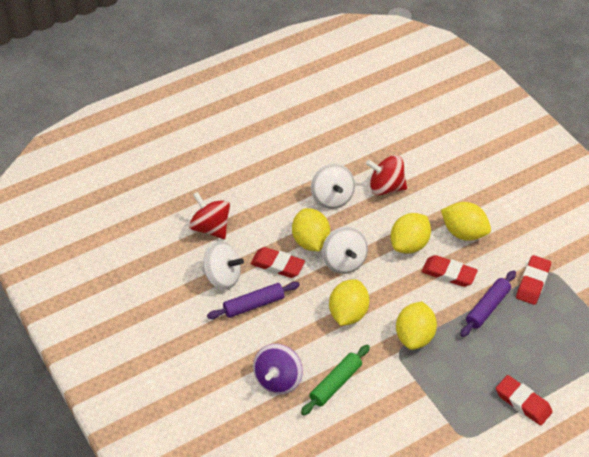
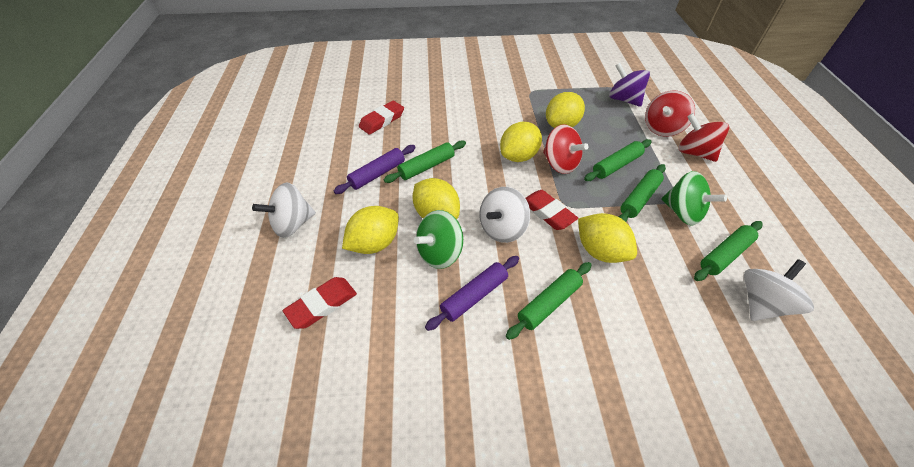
green rolling pin: [301,345,370,415] = 1 -> [384,140,466,183] [506,262,592,340] [584,139,652,181] [619,164,666,222] [694,221,763,281] = 5
green spinning top: none = 0 -> [414,210,463,269] [662,171,727,226] = 2
red eraser: [251,247,305,278] [422,255,478,287] [496,375,553,426] [516,255,551,305] = 4 -> [283,277,357,329] [359,101,404,135] [526,190,578,230] = 3
red spinning top: [189,192,230,239] [366,155,407,195] = 2 -> [543,124,588,174] [645,91,695,137] [679,113,729,162] = 3

